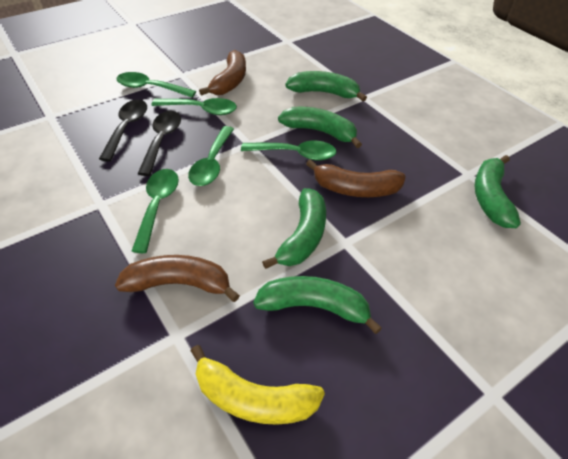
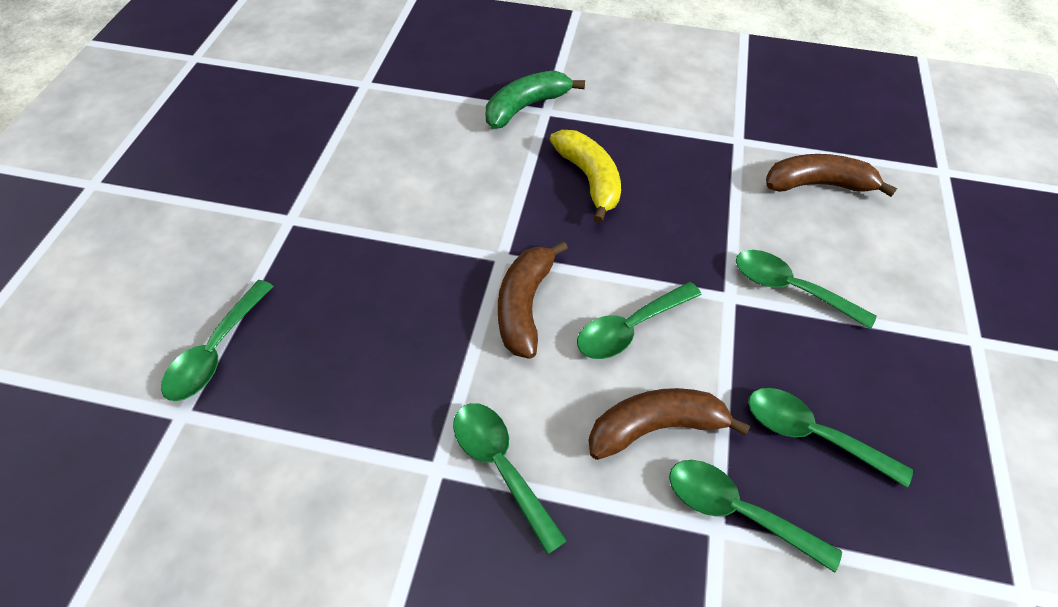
black spoon: [99,100,147,161] [138,111,181,176] = 2 -> none = 0
green banana: [253,276,382,334] [262,188,326,269] [278,107,362,148] [285,71,367,101] [474,155,521,228] = 5 -> [486,71,585,129] = 1
green spoon: [116,72,196,97] [132,169,179,253] [151,98,237,115] [188,126,234,186] [241,141,337,160] = 5 -> [161,280,274,401] [453,403,567,555] [577,282,701,359] [669,460,842,573] [736,250,877,329] [748,388,913,488] = 6

